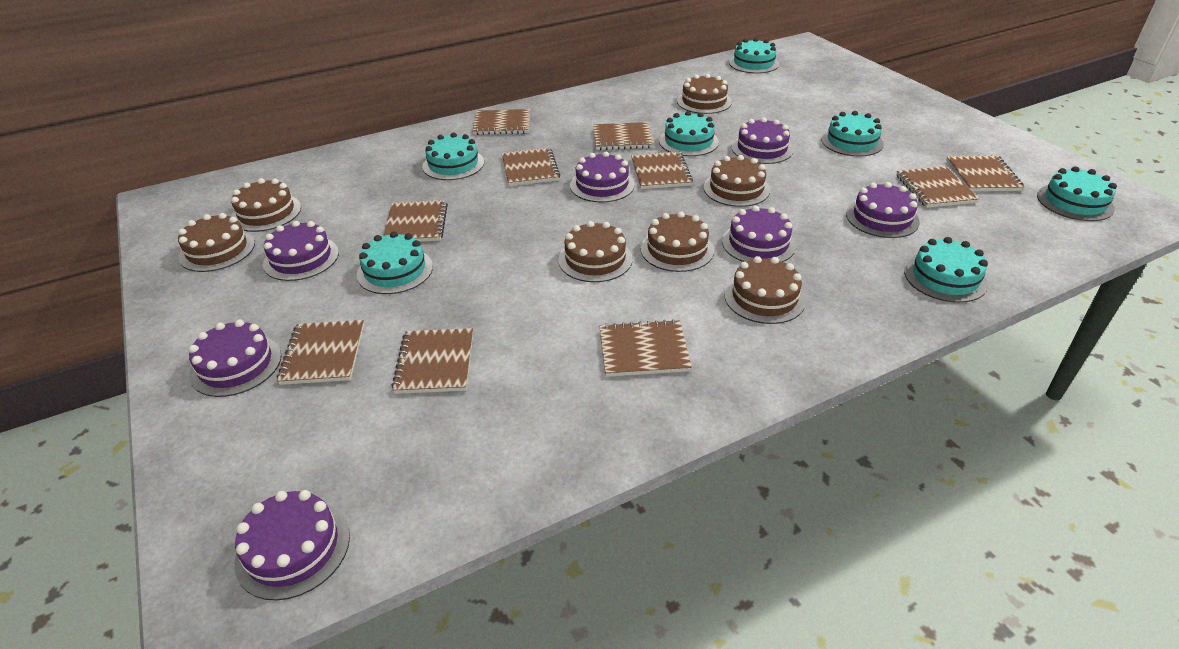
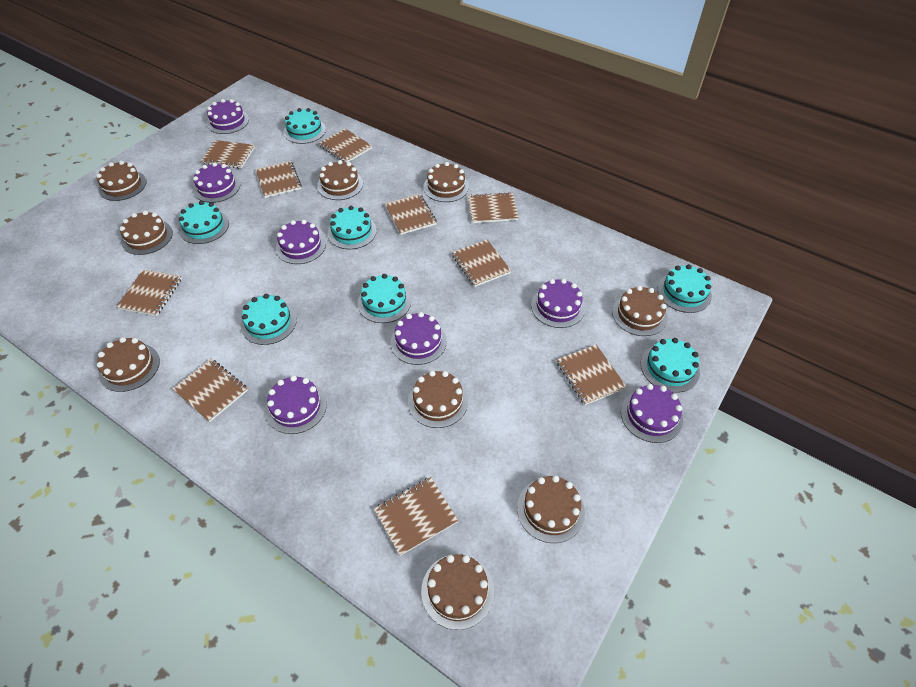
brown cake: [178,213,255,272] [231,178,301,232] [558,221,633,282] [641,211,714,272] [677,74,732,114] [704,155,770,207] [724,256,806,324] = 7 -> [96,161,147,201] [97,337,160,392] [120,211,173,255] [317,160,363,200] [408,371,468,428] [421,554,494,630] [423,162,469,202] [517,475,585,543] [612,286,667,336] = 9

